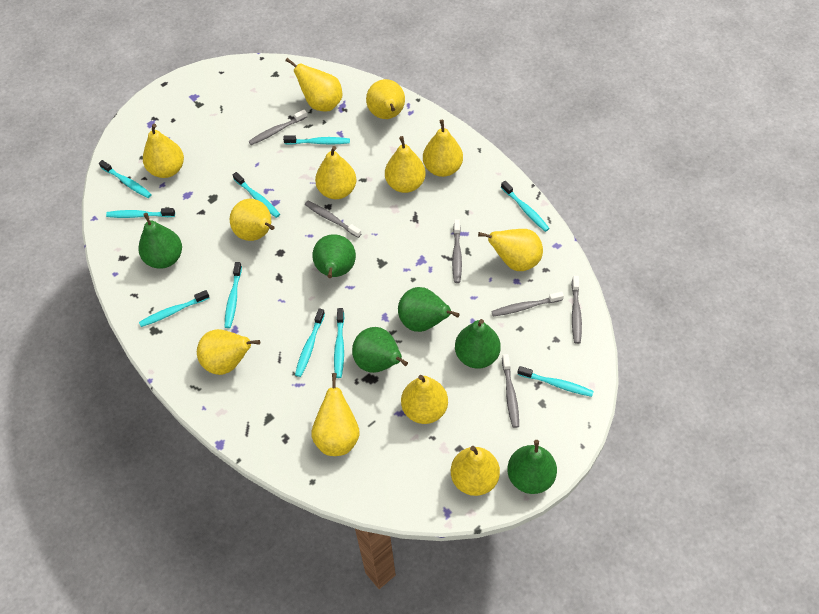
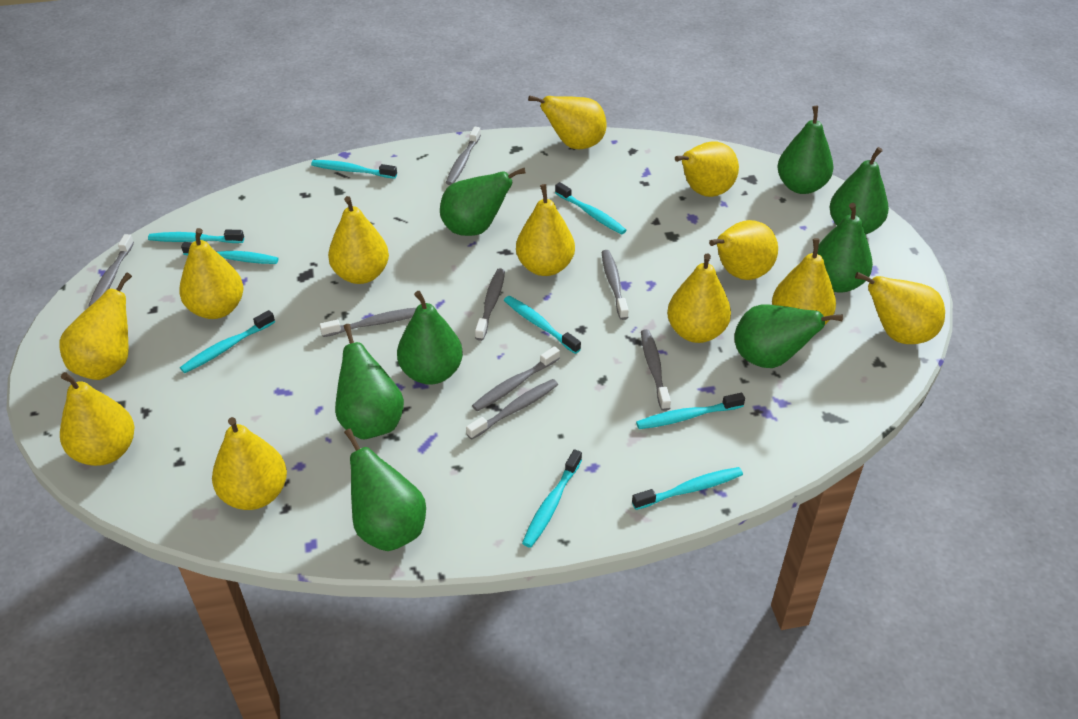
green pear: [138,213,182,269] [312,234,356,278] [352,327,408,373] [398,287,460,332] [455,319,501,369] [507,440,557,494] = 6 -> [335,324,404,439] [344,429,426,551] [397,291,463,385] [440,168,526,236] [734,304,843,368] [777,106,834,194] [817,203,873,292] [830,147,889,235] = 8
grey toothbrush: [248,109,307,145] [305,201,361,238] [452,220,462,283] [491,291,564,317] [502,354,519,428] [572,276,582,344] = 6 -> [88,234,134,307] [320,308,416,337] [446,127,481,185] [466,379,558,440] [472,346,560,411] [475,268,505,341] [602,250,629,320] [641,329,671,411] = 8
turquoise toothbrush: [99,160,152,198] [106,208,175,218] [139,290,209,327] [225,262,242,328] [233,172,280,218] [283,135,350,145] [295,308,325,377] [334,308,344,378] [501,181,550,232] [517,366,594,397] = 10 -> [148,230,244,243] [180,310,275,373] [181,242,278,264] [311,160,397,179] [504,296,581,354] [522,449,582,548] [555,182,626,235] [632,467,743,510] [636,393,745,429] = 9

